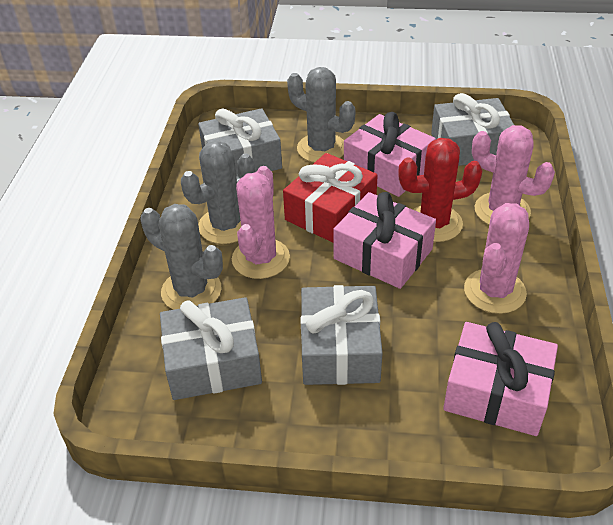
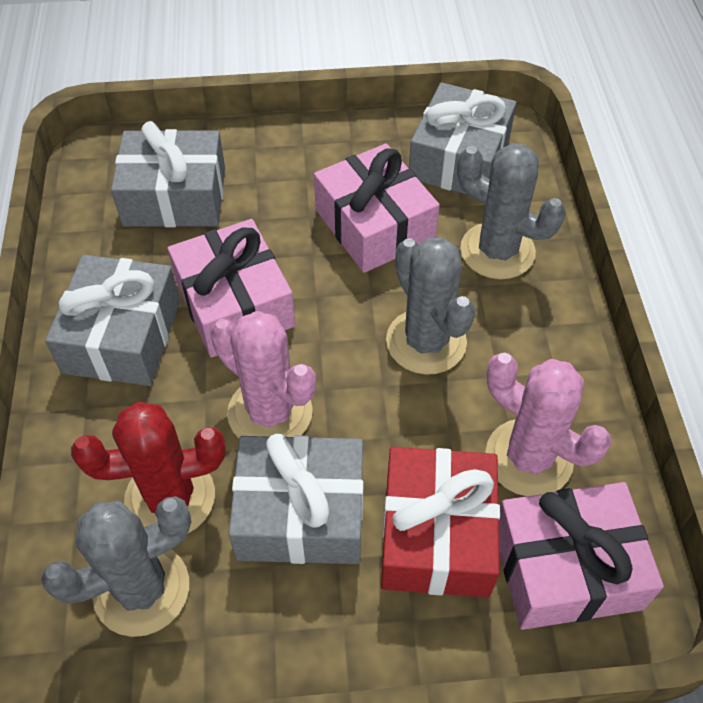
pink cactus: [232,166,290,279] [464,203,529,314] [472,125,555,225] = 3 -> [210,311,316,438] [485,353,612,496] = 2

